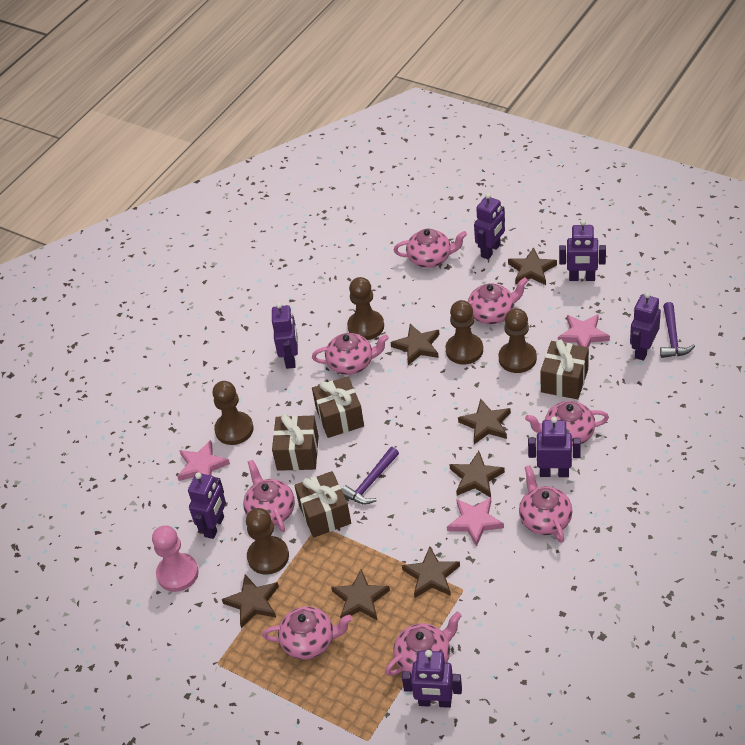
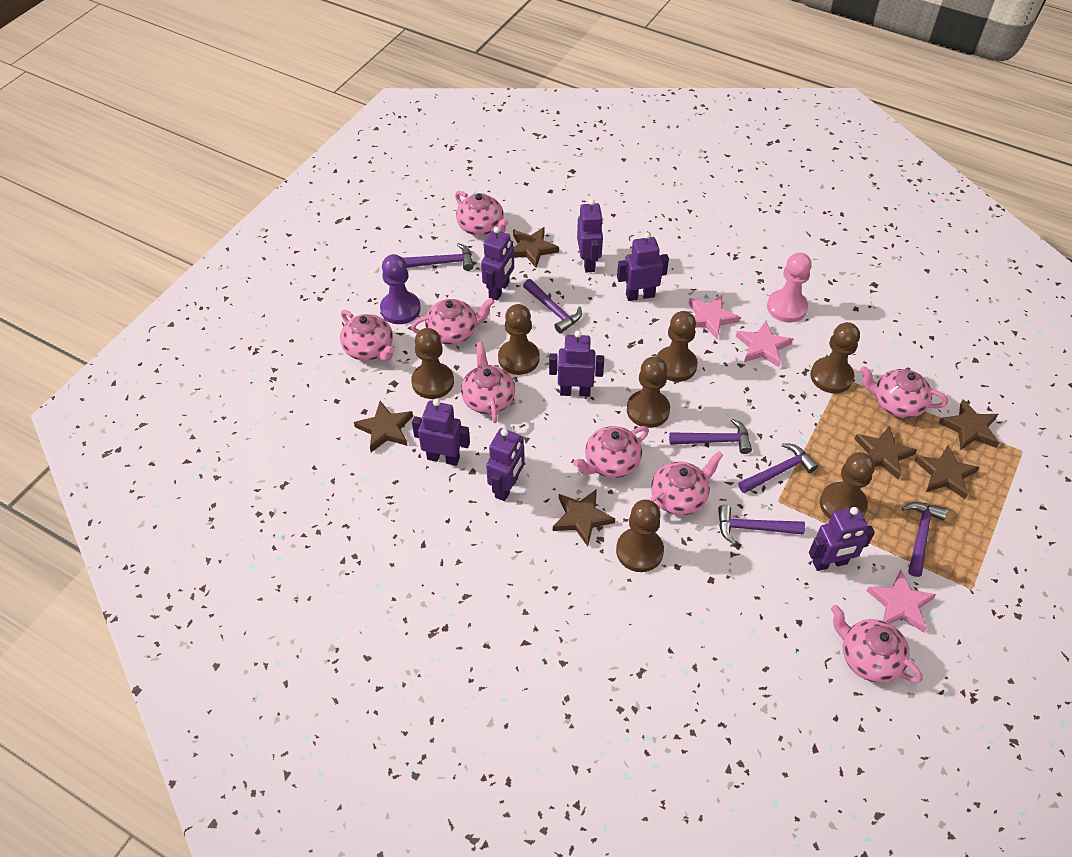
brown gift: [272,414,319,471] [294,471,351,538] [312,376,364,438] [540,339,589,399] = 4 -> none = 0
brown pawn: [212,381,254,445] [246,508,289,575] [347,277,384,340] [446,300,483,365] [499,308,537,373] = 5 -> [411,328,454,399] [498,304,540,375] [616,500,664,572] [627,356,670,428] [656,311,698,382] [810,322,860,393] [820,452,875,519] = 7
brown star: [222,575,279,628] [331,569,390,621] [390,324,440,366] [402,547,460,598] [449,451,505,497] [458,399,511,444] [508,247,557,285] = 7 -> [354,401,413,452] [513,227,559,268] [553,489,615,546] [855,426,917,480] [915,445,979,499] [939,399,999,450] = 6
purple hammer: [342,447,399,504] [660,302,695,358] = 2 -> [403,243,474,271] [523,279,582,333] [669,419,752,454] [718,505,805,545] [738,443,818,494] [902,502,947,577] = 6
purple pawn: none = 0 -> [380,254,421,324] = 1

